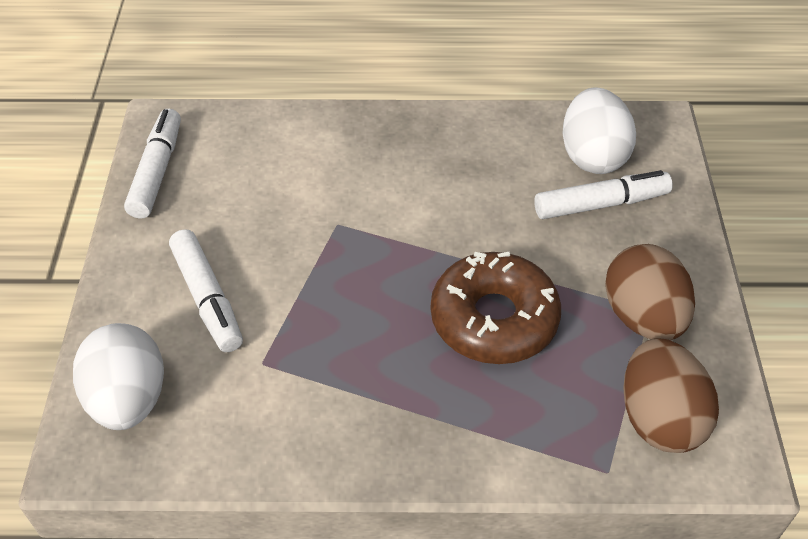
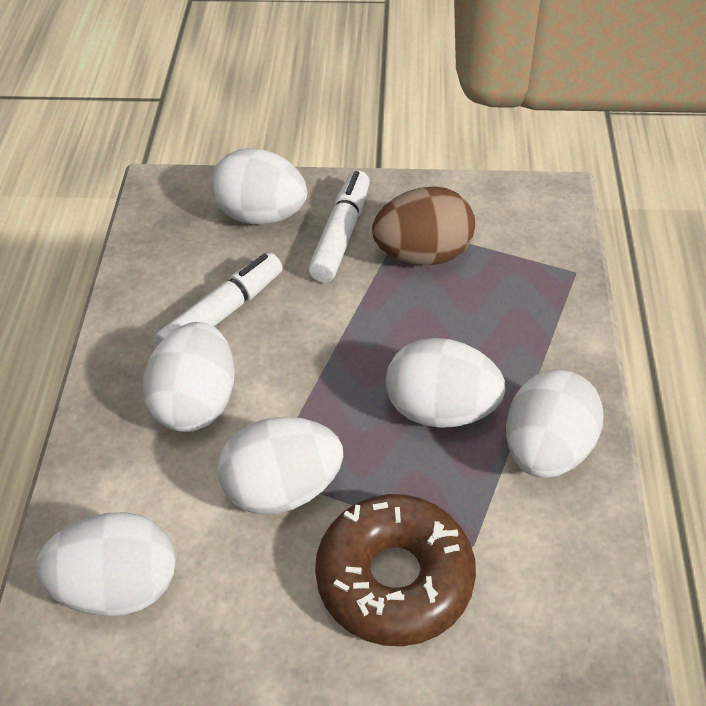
brown egg: [605,244,695,340] [623,338,719,453] = 2 -> [372,186,475,265] = 1
white egg: [73,323,164,430] [563,87,636,174] = 2 -> [36,512,176,616] [142,322,234,432] [211,148,307,224] [218,417,343,515] [386,338,506,428] [506,369,604,478] = 6
white marker: [124,109,181,219] [169,229,243,352] [534,170,673,219] = 3 -> [155,253,283,345] [308,171,370,283] = 2

